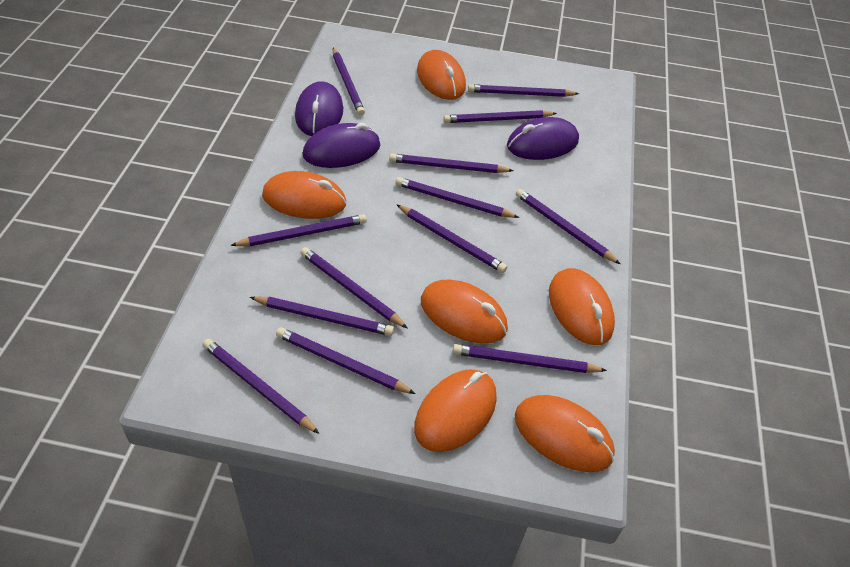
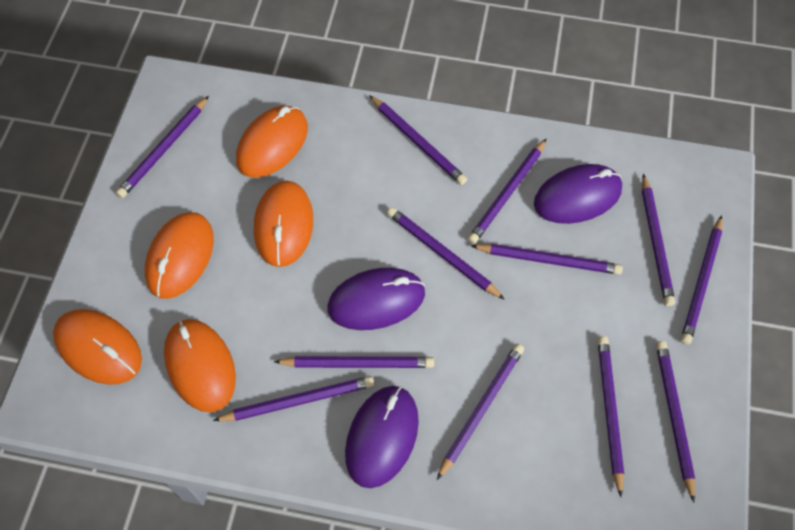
orange mouse: [262,171,346,219] [414,369,497,452] [417,50,466,100] [421,280,508,344] [515,395,615,472] [549,268,615,345] = 6 -> [53,309,142,385] [145,212,214,299] [164,319,236,412] [236,106,308,178] [254,181,313,267] = 5
purple pencil: [203,339,320,434] [230,214,367,246] [250,296,394,336] [276,327,416,394] [300,247,408,328] [333,48,365,116] [389,153,514,173] [395,177,519,218] [396,204,507,273] [443,110,557,123] [453,344,607,373] [468,84,579,97] [516,189,620,264] = 13 -> [116,96,209,198] [213,376,374,421] [274,356,434,368] [369,95,467,185] [387,207,505,300] [437,344,524,480] [468,139,546,244] [472,244,623,275] [598,336,624,497] [642,174,675,306] [656,341,695,502] [681,215,722,344] = 12

